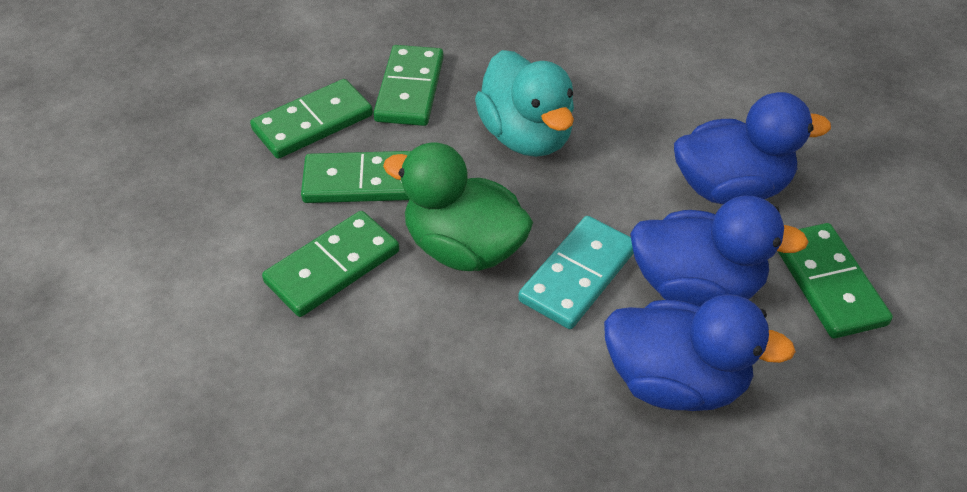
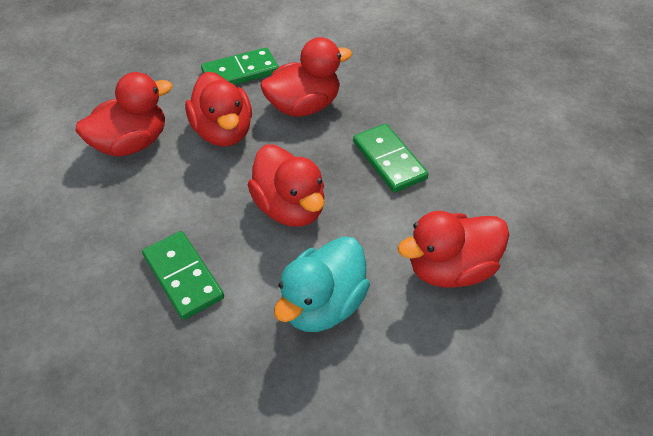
blue duck: [604,294,796,411] [630,196,808,307] [674,92,831,204] = 3 -> none = 0
green domino: [250,79,373,159] [262,211,399,317] [301,151,411,203] [373,45,444,126] [778,223,893,338] = 5 -> [142,231,224,320] [201,47,279,85] [353,124,428,193] = 3
green duck: [383,142,533,271] = 1 -> none = 0
red duck: none = 0 -> [76,72,172,157] [185,72,252,147] [248,145,325,227] [260,37,352,117] [398,211,509,288] = 5
turquoise domino: [518,216,634,329] = 1 -> none = 0

